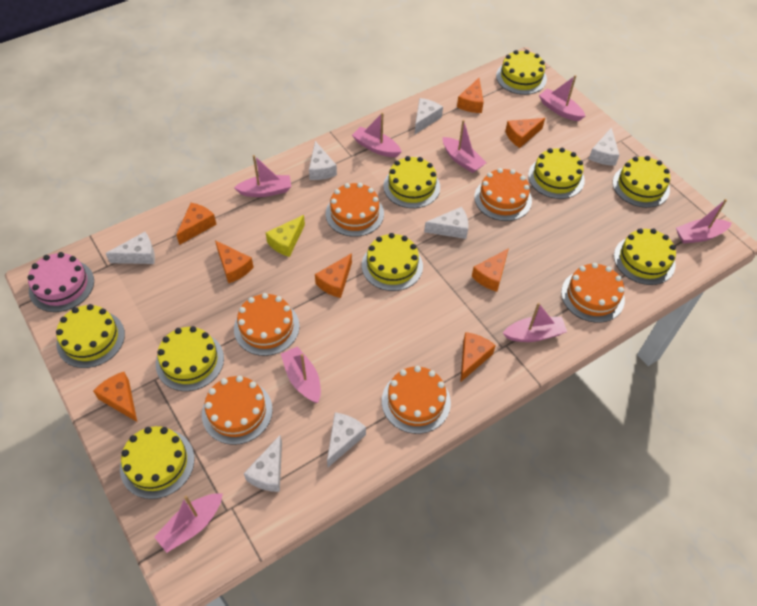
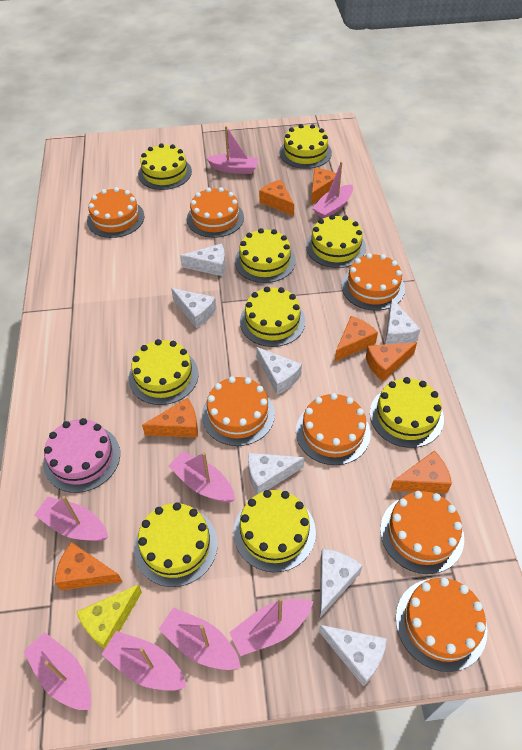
orange cake: [202,376,273,445] [234,293,300,356] [326,183,384,237] [382,366,451,434] [474,168,532,221] [561,263,625,323] = 6 -> [87,187,144,238] [187,187,244,238] [202,376,275,446] [296,393,371,465] [342,253,405,311] [380,491,464,574] [396,577,487,672] = 7
orange cheese: [93,372,137,422] [176,203,217,245] [215,240,254,283] [315,253,352,298] [457,78,484,113] [460,332,496,382] [472,248,509,292] [505,118,545,148] = 8 -> [55,542,122,590] [142,398,198,438] [259,180,294,216] [311,168,336,205] [335,316,378,362] [366,342,417,381] [390,451,452,494] = 7

